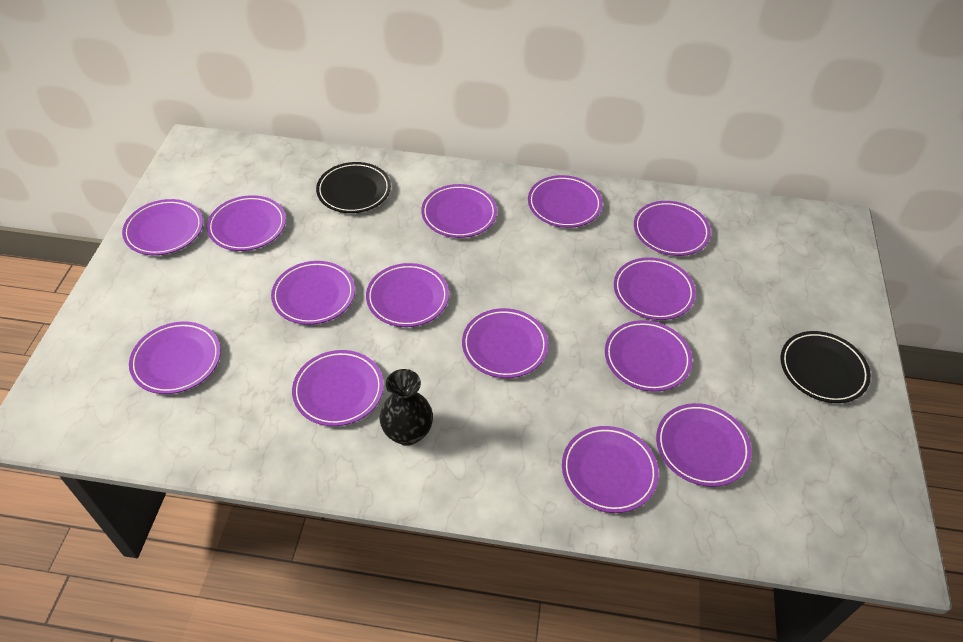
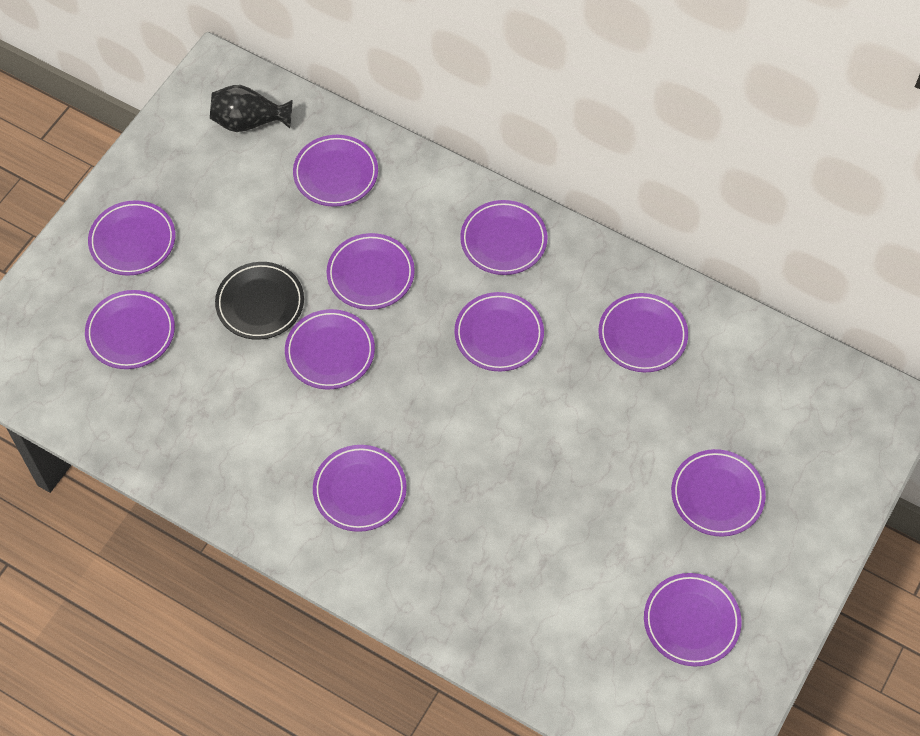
black plate: [316,162,391,213] [780,331,871,403] = 2 -> [215,262,304,340] = 1
purple plate: [122,199,203,255] [129,322,221,394] [207,195,286,251] [271,261,355,325] [292,350,384,426] [366,263,449,327] [421,184,497,238] [462,308,548,378] [528,175,602,228] [562,426,659,513] [605,320,692,392] [614,257,696,320] [634,201,711,256] [656,403,752,487] = 14 -> [85,290,175,369] [88,200,175,276] [285,309,375,389] [293,135,378,207] [313,445,407,532] [327,233,415,310] [454,292,544,371] [460,200,547,275] [598,293,688,372] [644,573,742,666] [671,449,766,537] = 11

